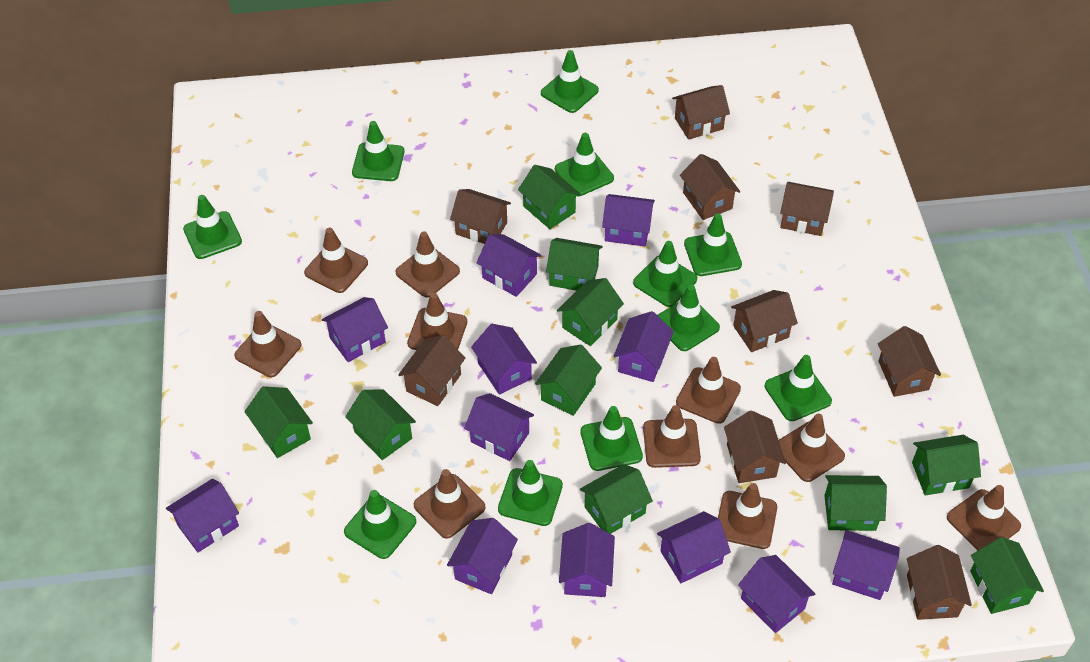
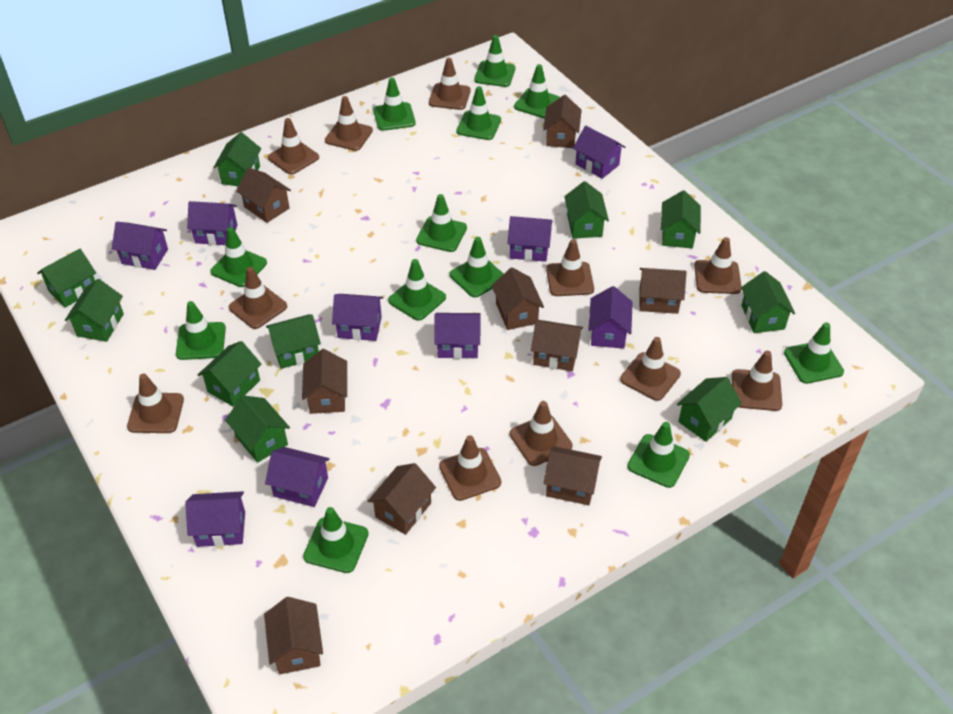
brown traffic cone: [234,311,301,377] [304,228,368,293] [395,231,460,298] [407,293,467,350] [414,469,485,539] [643,405,701,468] [676,357,741,424] [718,483,777,549] [779,414,845,482] [947,485,1021,551] = 10 -> [127,374,184,433] [229,267,287,329] [268,118,319,175] [325,96,373,151] [429,58,471,110] [439,435,501,501] [510,401,573,466] [546,239,594,296] [620,337,681,401] [694,237,742,294] [732,351,782,411] = 11
green traffic cone: [183,195,242,259] [344,490,416,559] [352,121,404,181] [498,460,563,526] [541,50,599,113] [555,133,614,196] [580,406,643,471] [633,241,697,307] [657,285,720,351] [684,213,742,276] [765,355,832,421] = 11 -> [176,301,226,360] [210,227,267,287] [303,507,369,573] [373,78,416,131] [388,259,446,321] [416,194,467,252] [450,237,503,297] [456,86,501,140] [474,35,516,87] [514,64,560,118] [627,422,690,488] [784,323,844,384] = 12
purple house: [166,479,239,553] [322,297,388,362] [447,518,518,594] [464,393,534,461] [471,324,537,395] [476,234,542,297] [559,523,615,597] [602,194,655,246] [614,311,674,382] [657,511,731,583] [738,555,815,633] [832,530,900,600] = 12 -> [112,222,168,270] [185,491,245,547] [187,201,237,245] [265,447,330,507] [332,294,383,341] [434,313,481,359] [507,216,553,262] [573,126,625,179] [588,286,633,349] = 9

